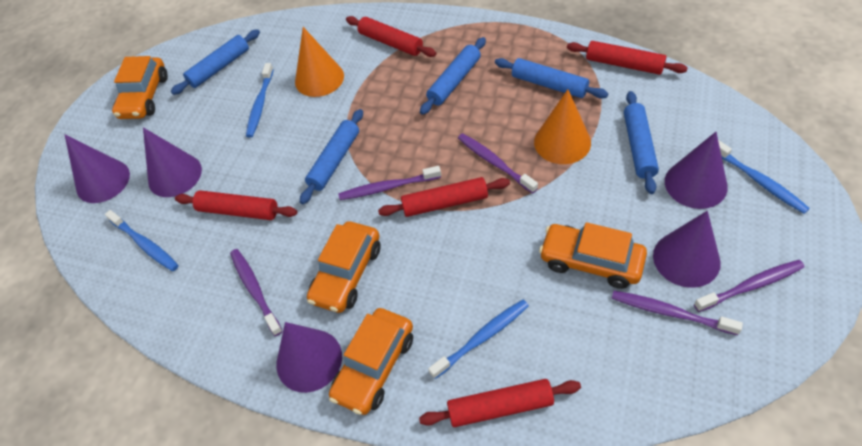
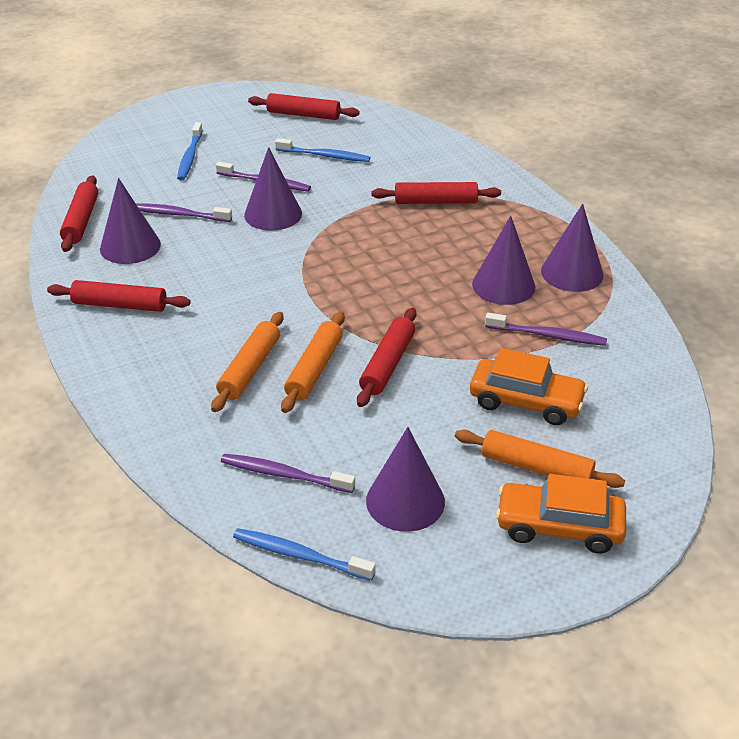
blue rolling pin: [171,29,260,95] [300,109,363,204] [420,37,486,115] [495,58,608,99] [624,91,659,194] = 5 -> none = 0
blue toothbrush: [105,210,179,271] [246,63,274,138] [428,299,529,379] [718,140,810,214] = 4 -> [177,122,203,180] [233,528,376,581] [275,138,371,162] = 3
orange car: [112,56,168,119] [307,221,381,313] [329,308,413,415] [539,222,647,289] = 4 -> [470,348,588,425] [496,474,626,554] = 2
orange cone: [295,27,344,97] [534,89,591,164] = 2 -> none = 0
orange rolling pin: none = 0 -> [211,312,284,412] [281,312,345,413] [455,430,625,488] = 3
purple toothbrush: [230,249,283,336] [338,166,441,200] [458,133,538,194] [612,291,743,335] [694,260,805,312] = 5 -> [136,203,232,222] [216,162,311,192] [221,454,355,493] [485,313,607,346] = 4

